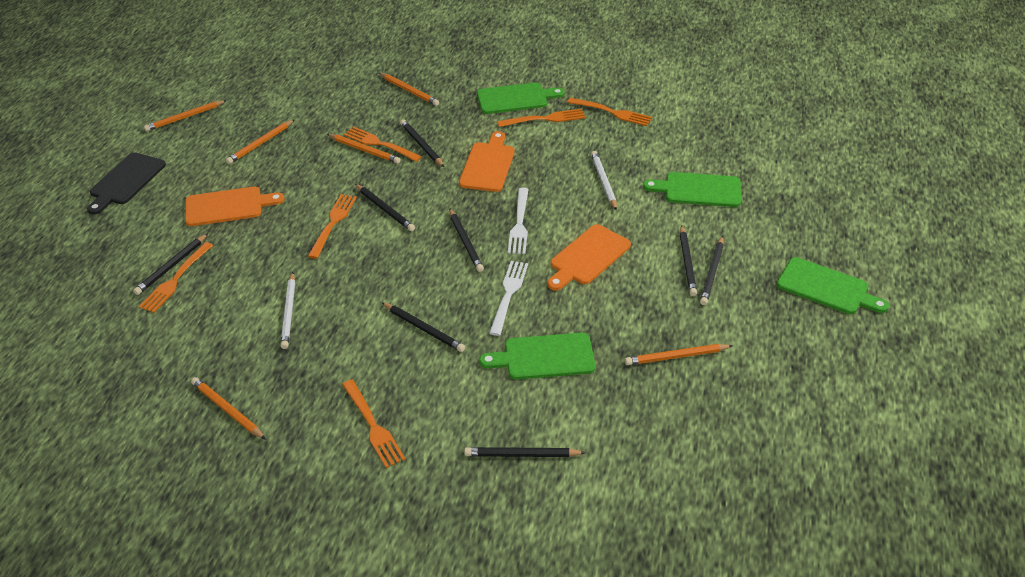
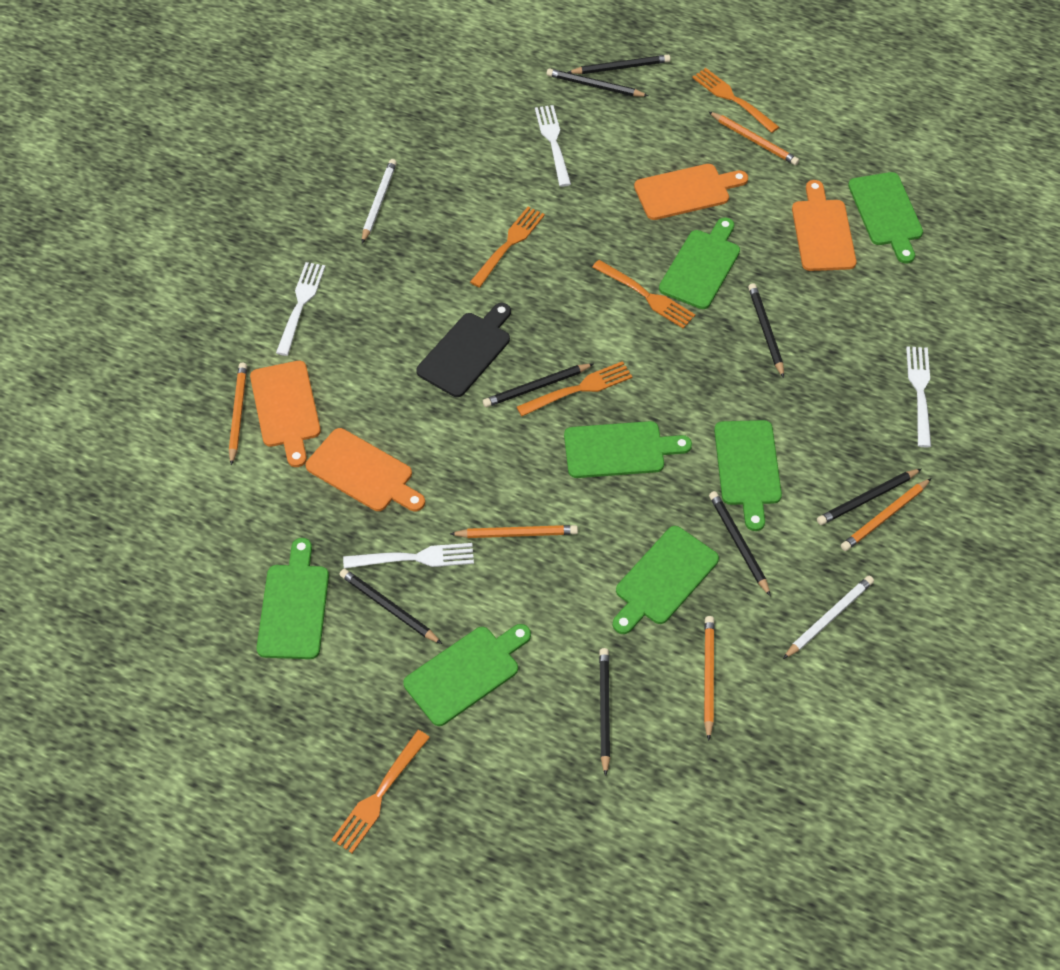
green cutting board: [477,83,565,114] [479,333,595,380] [643,172,741,207] [777,257,889,314] = 4 -> [257,538,329,659] [403,624,531,726] [564,421,692,478] [613,526,719,634] [659,217,740,309] [714,420,782,531] [848,172,923,263] = 7
orange cutting board: [185,187,285,226] [459,131,515,192] [547,224,631,290] = 3 -> [250,361,321,467] [306,428,425,511] [634,164,748,220] [792,180,856,271] = 4
orange fork: [139,242,213,313] [308,194,357,259] [342,380,406,468] [344,127,422,162] [497,109,585,127] [567,97,652,126] = 6 -> [331,730,430,853] [470,207,545,288] [517,361,632,416] [592,260,696,329] [692,68,779,133] = 5
orange pencil: [144,100,227,131] [191,377,266,440] [226,119,295,164] [327,134,401,164] [379,73,439,106] [625,344,733,365] = 6 -> [229,363,247,466] [450,525,578,538] [704,616,715,741] [709,112,799,165] [841,478,932,551] = 5
white fork: [489,261,528,336] [508,188,529,254] = 2 -> [276,262,325,356] [343,543,474,569] [535,105,571,187] [906,346,931,447] = 4

